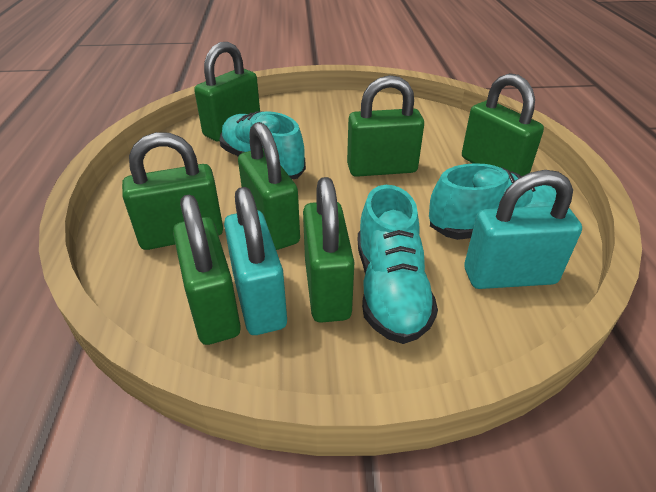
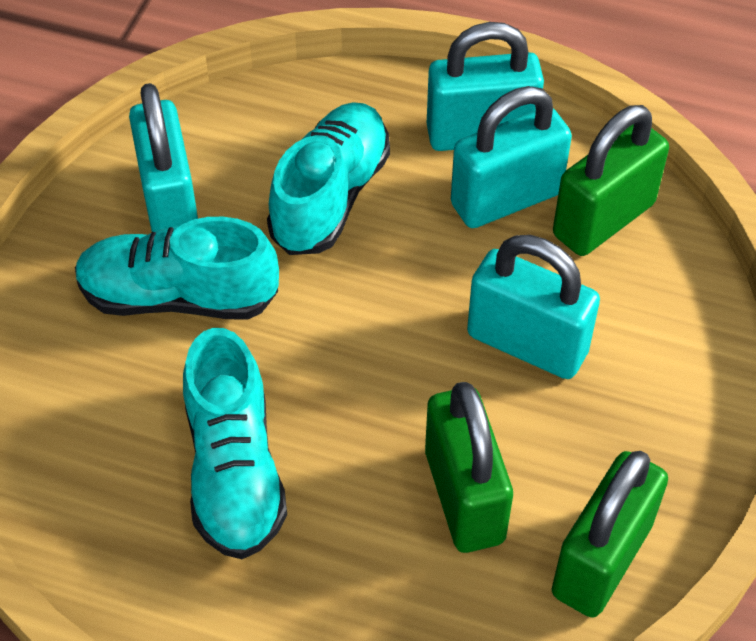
green padlock: [122,132,223,250] [173,194,241,345] [194,42,260,141] [238,122,300,250] [303,177,354,323] [347,75,424,177] [462,73,544,176] = 7 -> [425,382,513,553] [552,451,668,618] [553,105,669,256] = 3
turquoise padlock: [224,187,287,335] [464,170,582,289] = 2 -> [129,83,198,232] [427,22,544,151] [451,86,572,228] [467,235,600,379] = 4

